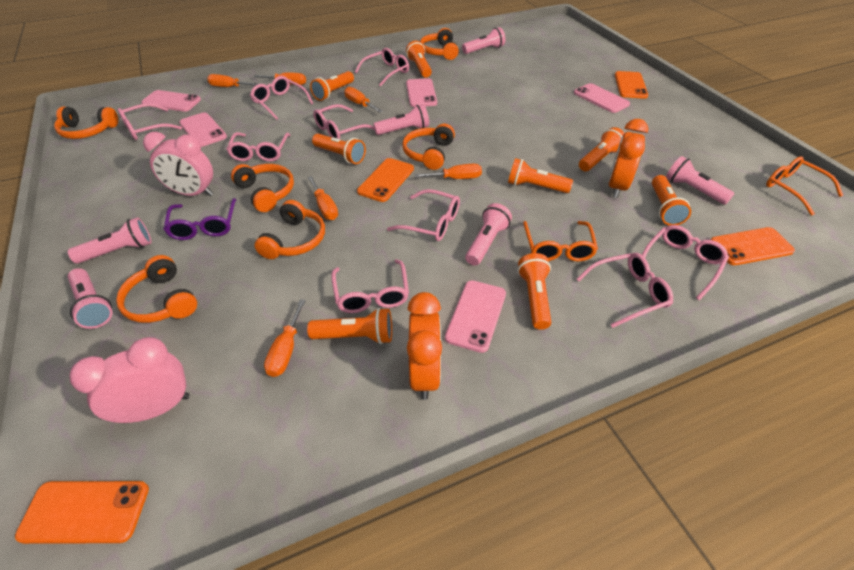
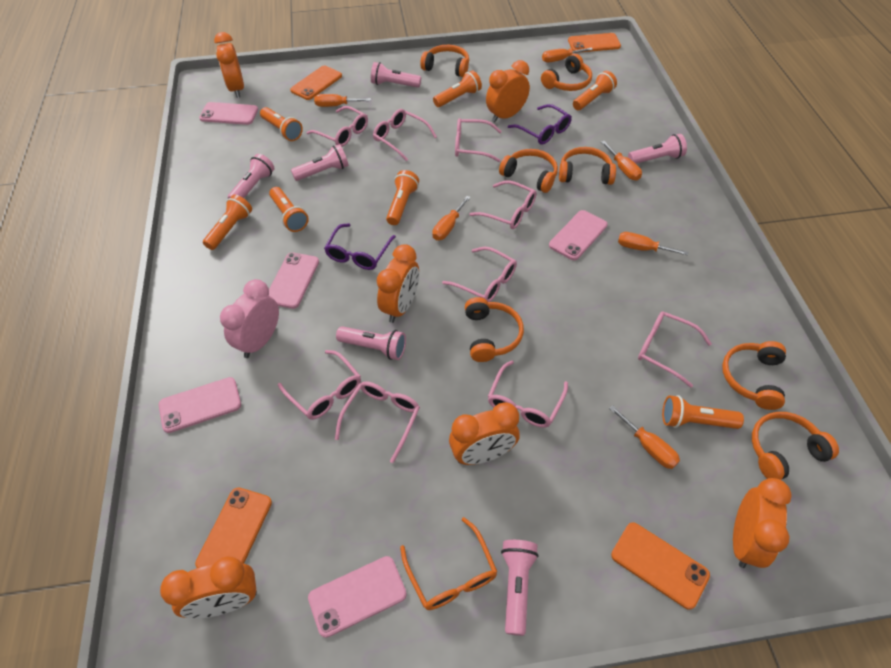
orange clock: [407,292,442,400] [608,119,648,198] = 2 -> [160,556,257,619] [214,32,244,98] [377,244,419,323] [449,403,520,465] [486,60,530,123] [733,478,791,568] = 6
orange flashlight: [307,308,392,344] [310,71,354,101] [312,134,366,164] [406,41,432,78] [508,158,573,193] [518,253,551,329] [579,127,625,171] [652,175,691,225] = 8 -> [203,195,252,250] [260,107,303,141] [269,187,309,232] [386,170,419,225] [433,70,482,107] [573,71,617,110] [662,395,744,429] = 7
orange glasses: [523,221,598,261] [766,156,843,216] = 2 -> [400,517,497,610] = 1
orange headphones: [54,107,118,139] [116,255,197,323] [231,164,294,212] [255,200,325,259] [402,124,455,170] [420,28,459,60] = 6 -> [420,45,469,77] [465,297,524,362] [499,149,558,193] [541,54,592,91] [559,147,616,185] [722,341,786,410] [752,412,839,480] = 7
pink clock: [70,337,189,423] [143,132,213,196] = 2 -> [220,279,279,358] = 1
purple glasses: [163,198,236,240] = 1 -> [324,223,396,270] [508,104,572,145] = 2

